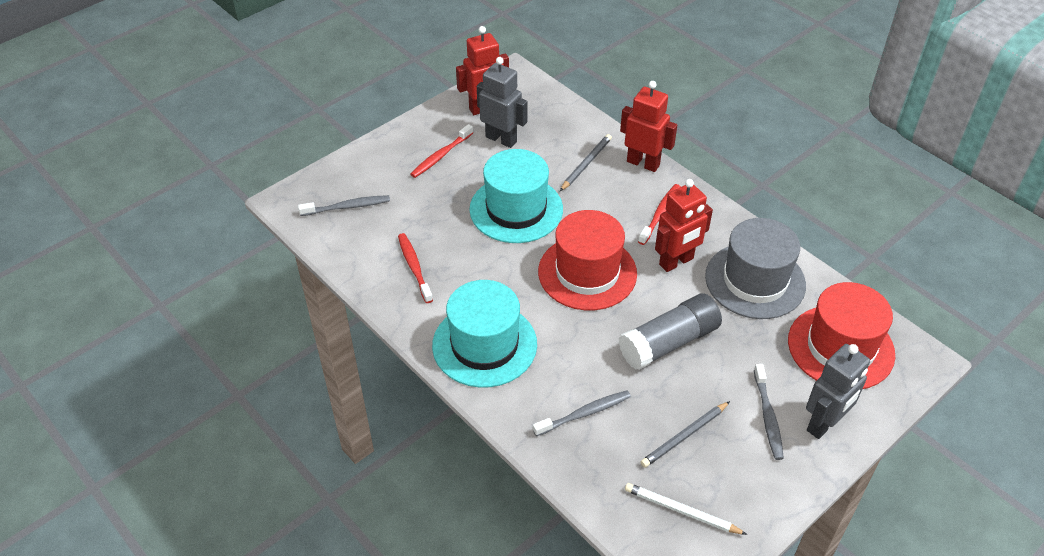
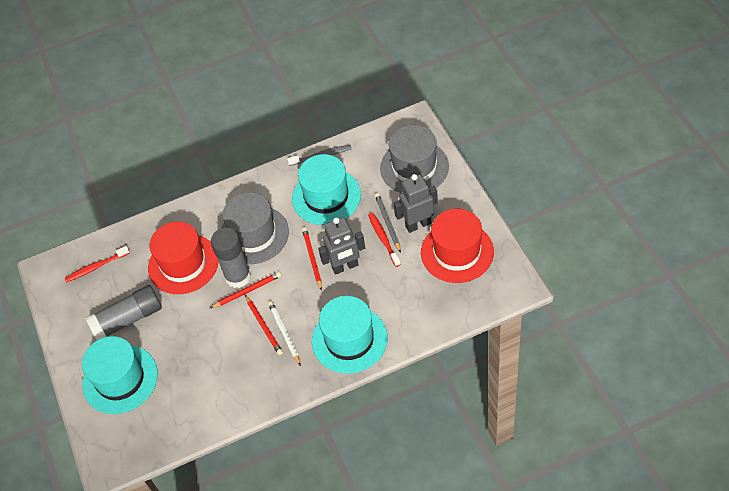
grey glue stick: [618,294,722,370] = 1 -> [85,285,162,340] [211,228,251,288] = 2
grey hat: [705,218,806,319] = 1 -> [221,192,289,264] [380,125,449,193] = 2
grey pencil: [560,134,612,191] [640,401,730,468] = 2 -> [375,193,401,253] = 1
grey toothbrush: [298,195,390,216] [533,391,631,436] [754,364,784,460] = 3 -> [287,145,352,166] = 1
red pencil: none = 0 -> [210,272,281,308] [245,295,283,355] [302,228,322,291] = 3
red robot: [456,26,509,115] [620,81,677,172] [655,179,713,272] = 3 -> none = 0
red toothbrush: [398,233,433,303] [411,124,473,178] [638,184,681,245] = 3 -> [65,246,130,282] [368,213,401,267] = 2
turquoise hat: [432,280,537,388] [469,149,563,243] = 2 -> [82,336,158,414] [292,154,361,225] [312,296,388,374] = 3

